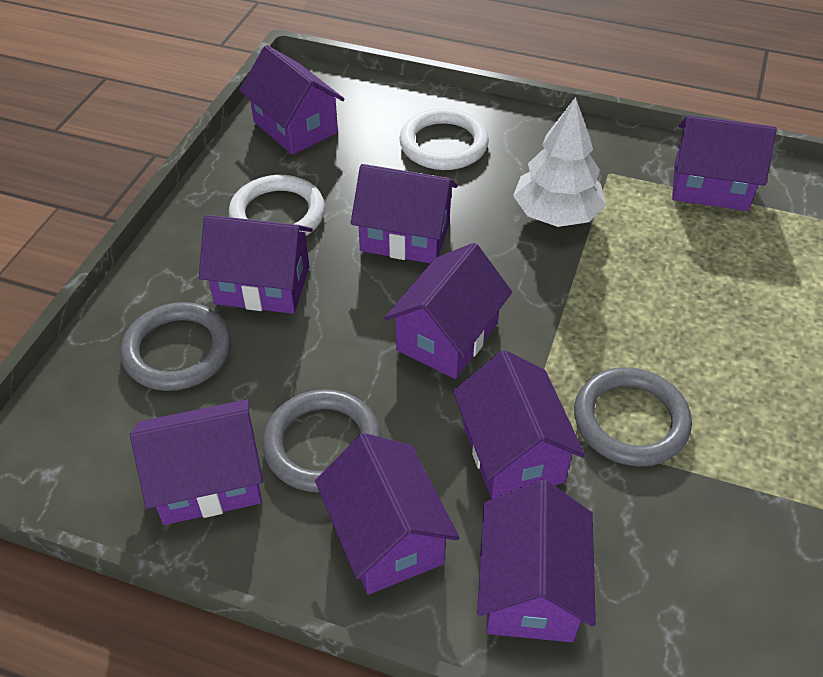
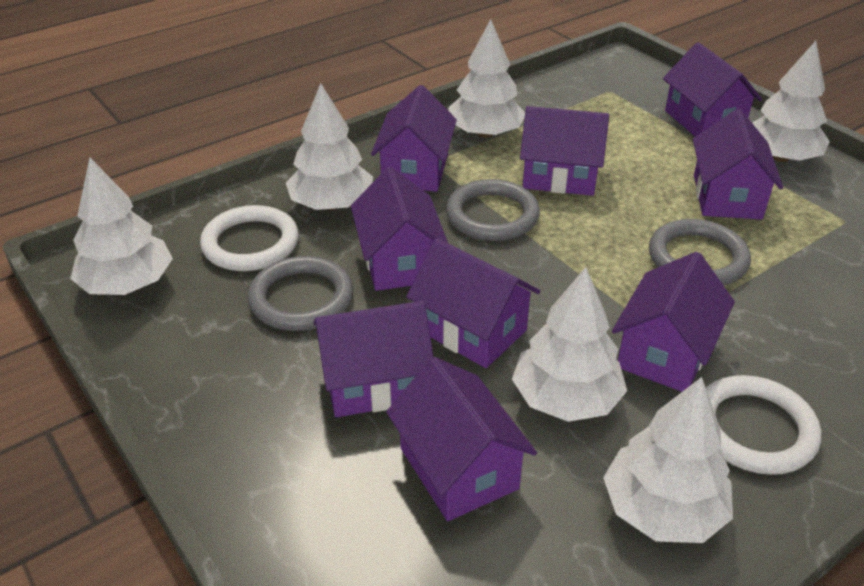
white tree: [513,97,606,227] = 1 -> [70,158,173,295] [286,83,373,210] [448,19,525,138] [512,267,627,422] [603,377,733,543] [752,41,830,162] = 6

